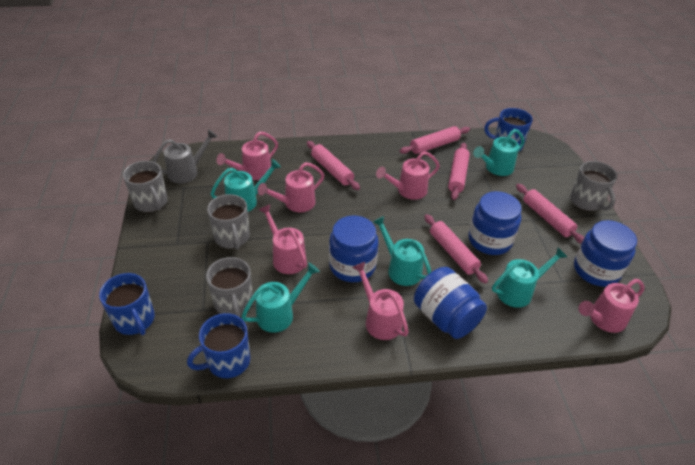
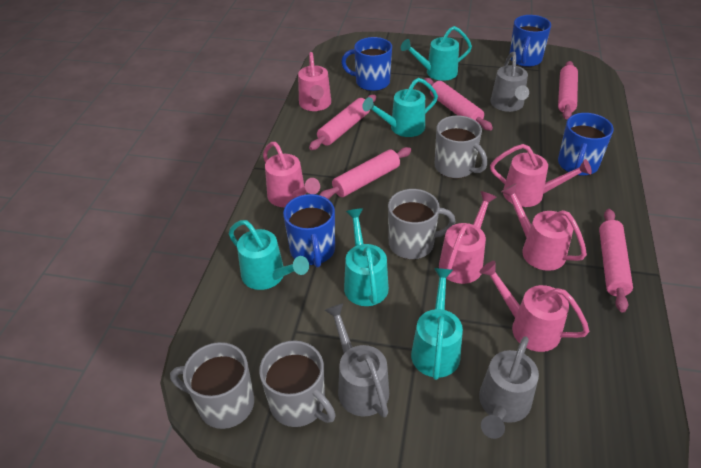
blue jar: [329,216,379,282] [414,267,487,339] [469,191,522,255] [574,220,637,287] = 4 -> none = 0
blue mug: [99,273,155,335] [187,313,250,378] [484,108,533,152] = 3 -> [283,194,335,268] [341,37,392,91] [510,15,551,67] [558,113,613,176] = 4
grey watering can: [153,129,218,183] = 1 -> [325,303,389,417] [479,336,539,439] [490,52,529,112] = 3

